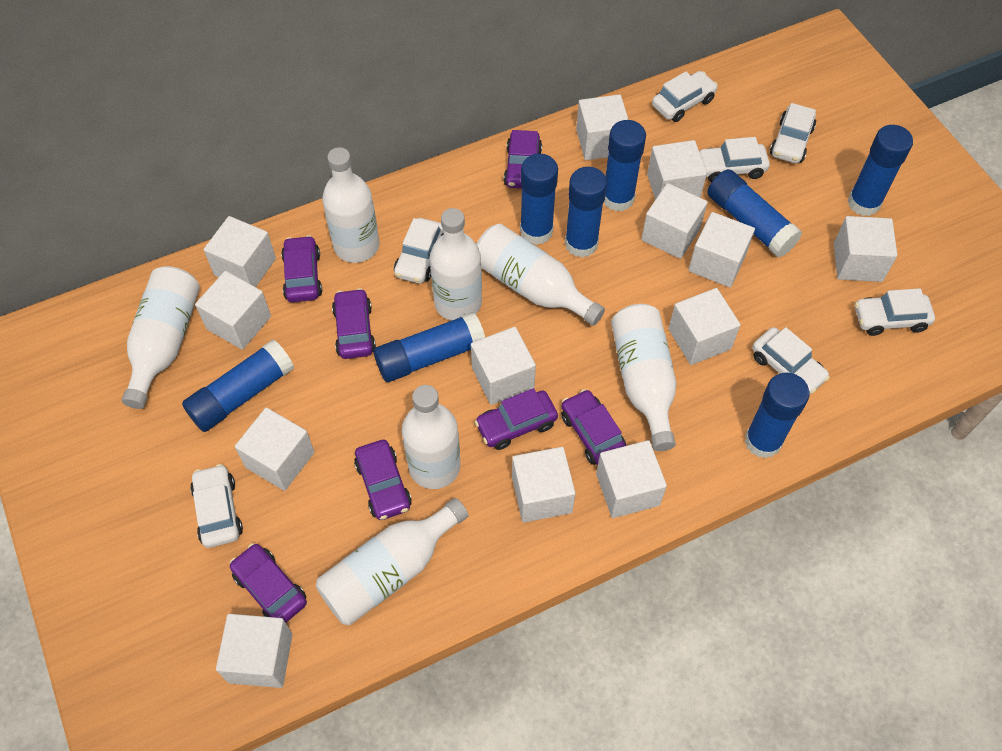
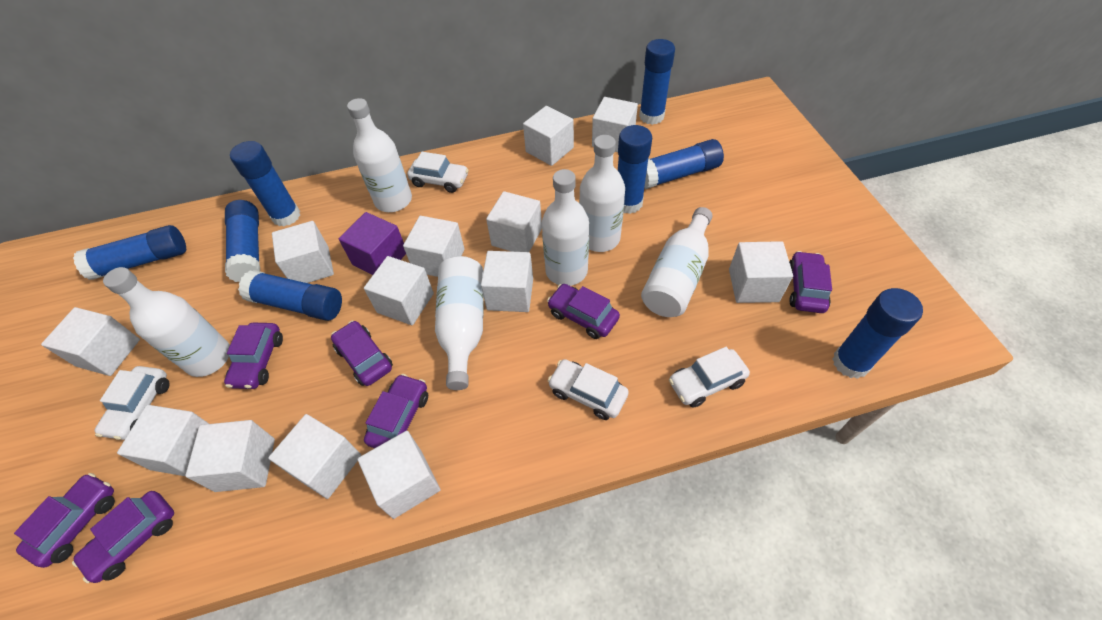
purple cube: none = 0 -> [339,212,406,275] = 1
white bottle: [122,266,200,409] [316,498,469,625] [322,147,380,263] [402,385,460,489] [430,208,482,321] [476,224,605,326] [611,304,677,451] = 7 -> [103,267,230,377] [347,98,412,212] [435,256,483,390] [542,169,589,286] [579,135,625,252] [641,207,712,317] = 6
white car: [190,464,243,548] [394,218,444,283] [652,71,718,122] [699,137,770,182] [752,327,830,395] [770,103,816,163] [855,288,935,336] = 7 -> [94,366,170,440] [407,152,469,193] [547,359,629,420] [669,347,750,408] = 4

